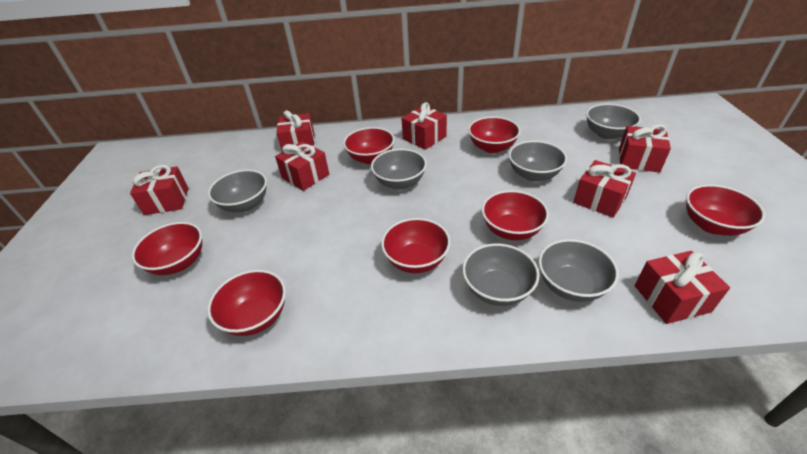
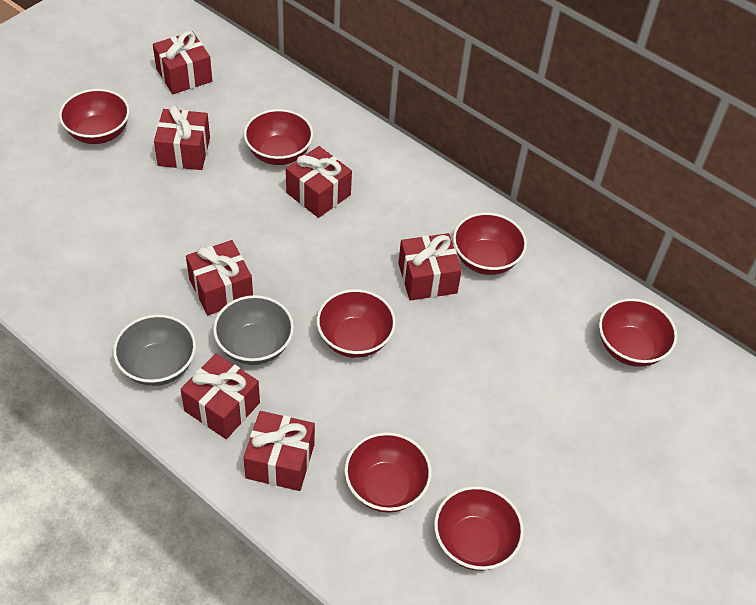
grey bowl: [208,170,267,212] [371,149,427,190] [462,243,539,306] [509,141,567,182] [538,239,619,302] [586,104,641,140] = 6 -> [113,314,196,386] [213,295,294,365] = 2

